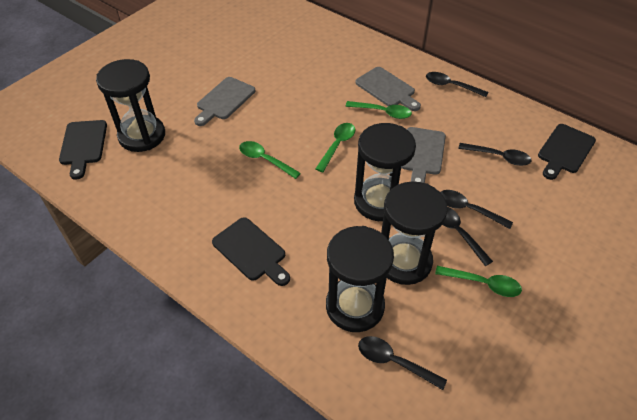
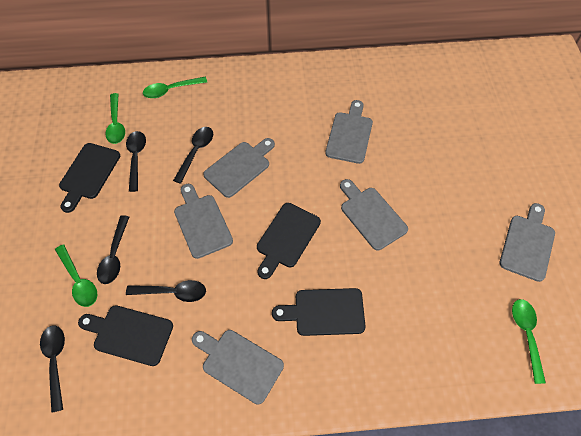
black cutting board: [59,120,107,180] [212,217,290,286] [538,124,596,180] = 3 -> [59,143,120,213] [78,305,173,366] [257,203,321,279] [272,288,365,336] = 4
black hourglass: [96,59,165,152] [326,226,394,332] [354,123,416,221] [381,182,448,285] = 4 -> none = 0
grey cutting board: [194,77,255,126] [355,67,421,111] [402,127,446,183] = 3 -> [174,184,233,259] [192,330,284,404] [203,138,275,198] [325,100,373,164] [340,179,408,250] [499,203,555,282] = 6

